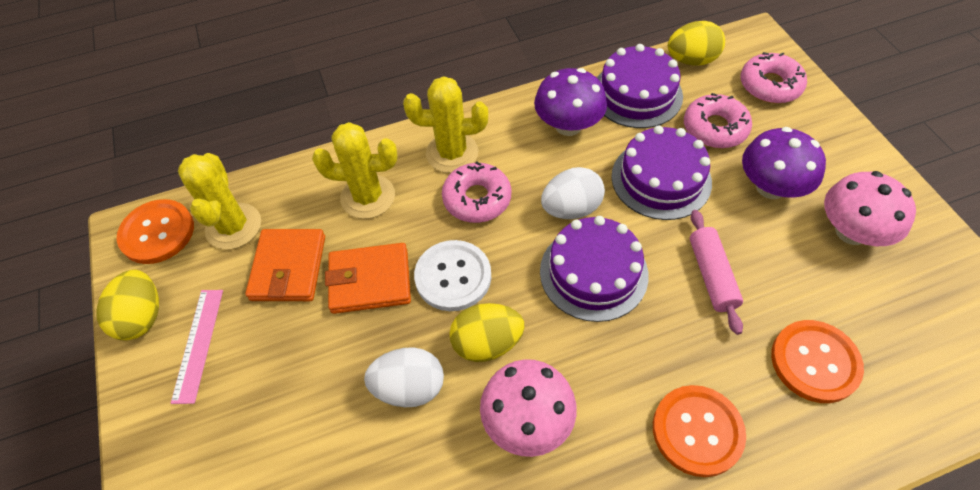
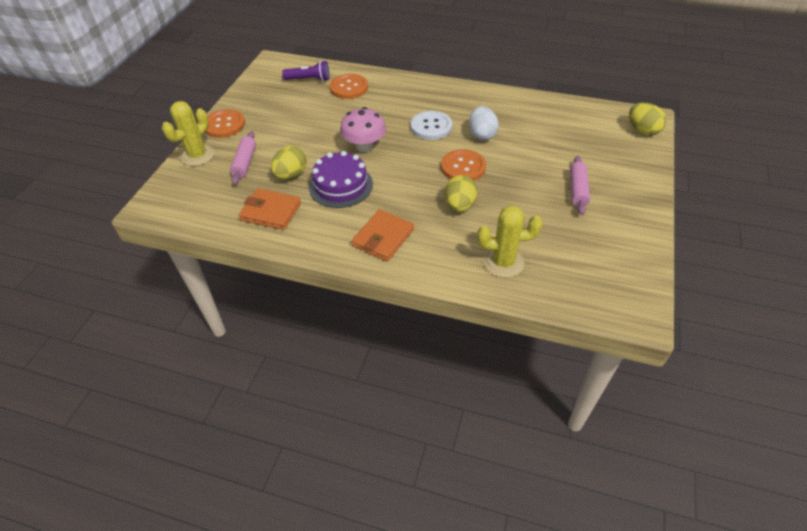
pink donut: [442,161,511,223] [684,93,752,148] [740,52,807,103] = 3 -> none = 0
pink mushroom: [480,359,577,457] [824,171,916,246] = 2 -> [340,107,386,152] = 1
pink rolling pin: [690,210,743,335] = 1 -> [230,131,256,185] [570,156,590,215] = 2
pink ruler: [171,290,223,404] = 1 -> none = 0
purple cake: [540,216,648,322] [597,44,683,128] [611,125,712,220] = 3 -> [309,151,373,208] = 1
purple flashlight: none = 0 -> [282,61,329,81] = 1
purple mushroom: [534,68,607,136] [742,127,826,199] = 2 -> none = 0
white egg: [364,347,444,407] [541,167,605,219] = 2 -> [469,106,499,141] = 1
yellow cactus: [178,153,261,250] [312,122,397,219] [403,76,488,173] = 3 -> [162,101,215,166] [477,205,543,278] = 2

